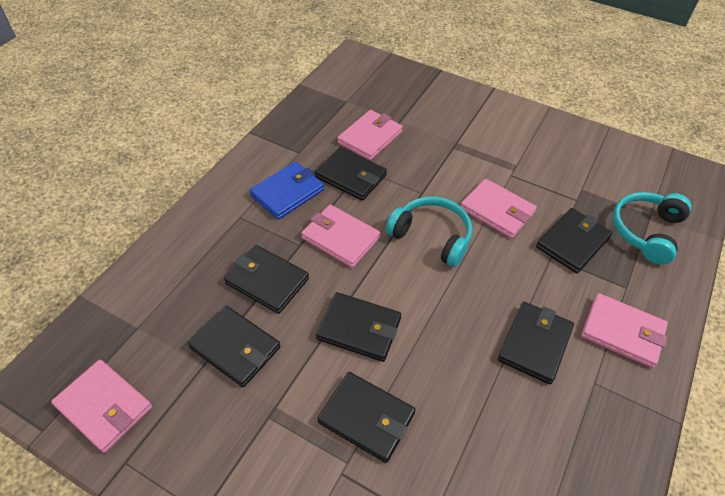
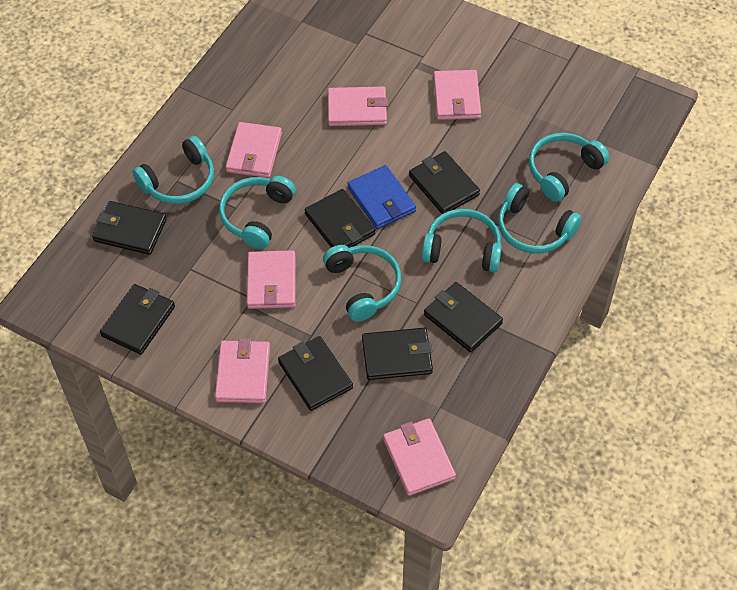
pink wallet: [51,360,152,453] [301,204,380,268] [337,110,403,160] [460,179,537,238] [581,293,668,368] = 5 -> [215,338,270,403] [226,122,282,178] [247,250,296,309] [328,87,388,126] [383,418,456,496] [434,70,481,120] = 6
turquoise headphones: [386,196,472,267] [613,192,692,264] = 2 -> [133,136,214,204] [219,176,296,249] [323,245,401,322] [422,209,502,272] [498,183,581,254] [529,133,609,202] = 6

